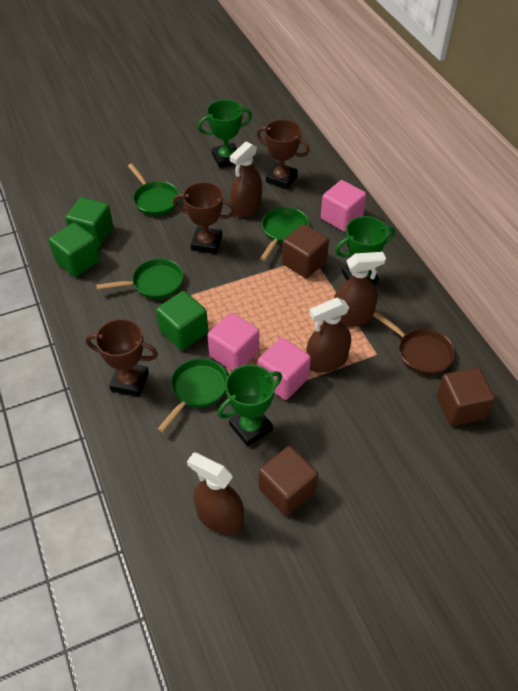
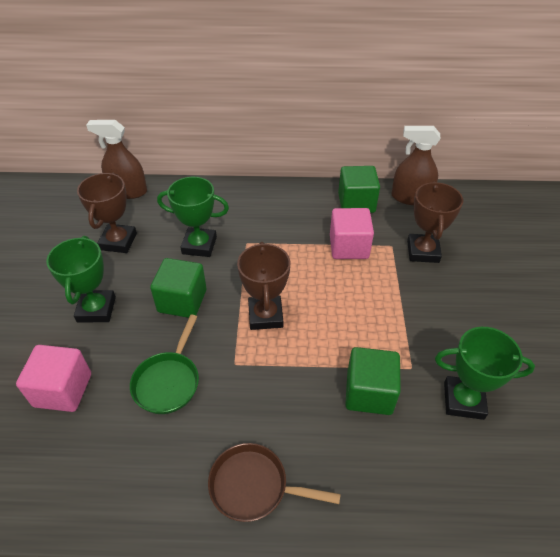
brown cube: [259,446,318,516] [282,224,329,278] [436,367,495,426] = 3 -> none = 0
brown spray bottle: [187,452,244,535] [230,142,262,218] [306,298,351,373] [334,252,386,327] = 4 -> [86,120,147,199] [391,126,440,205] = 2
green pan: [96,259,183,299] [128,163,179,216] [158,358,228,432] [260,207,310,261] = 4 -> [130,315,199,414] = 1
pink cube: [208,312,259,371] [258,337,311,400] [321,180,366,232] = 3 -> [16,345,91,412] [330,208,374,259] = 2

